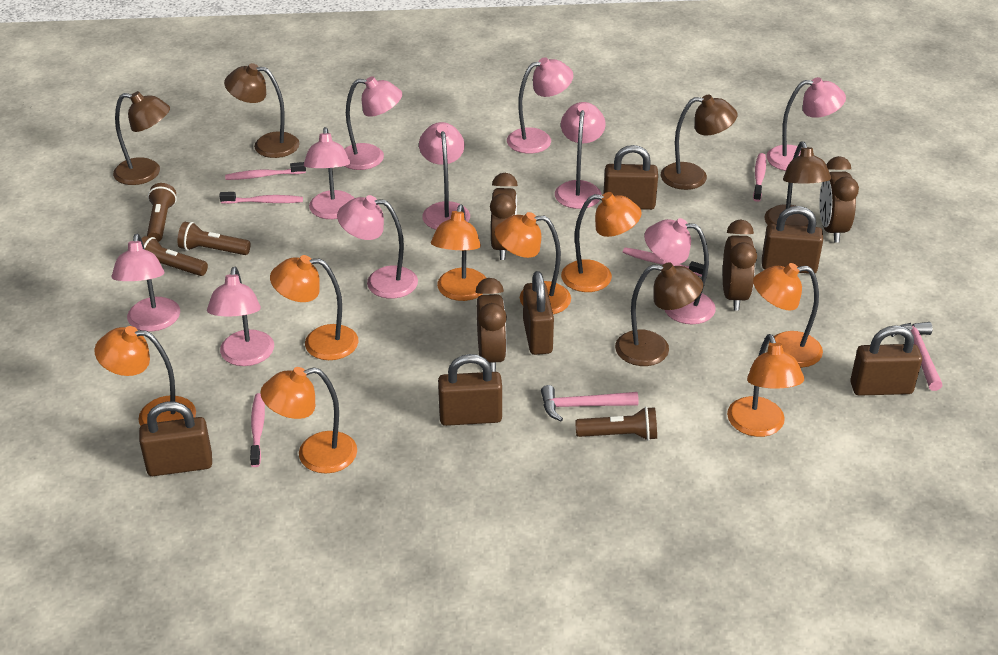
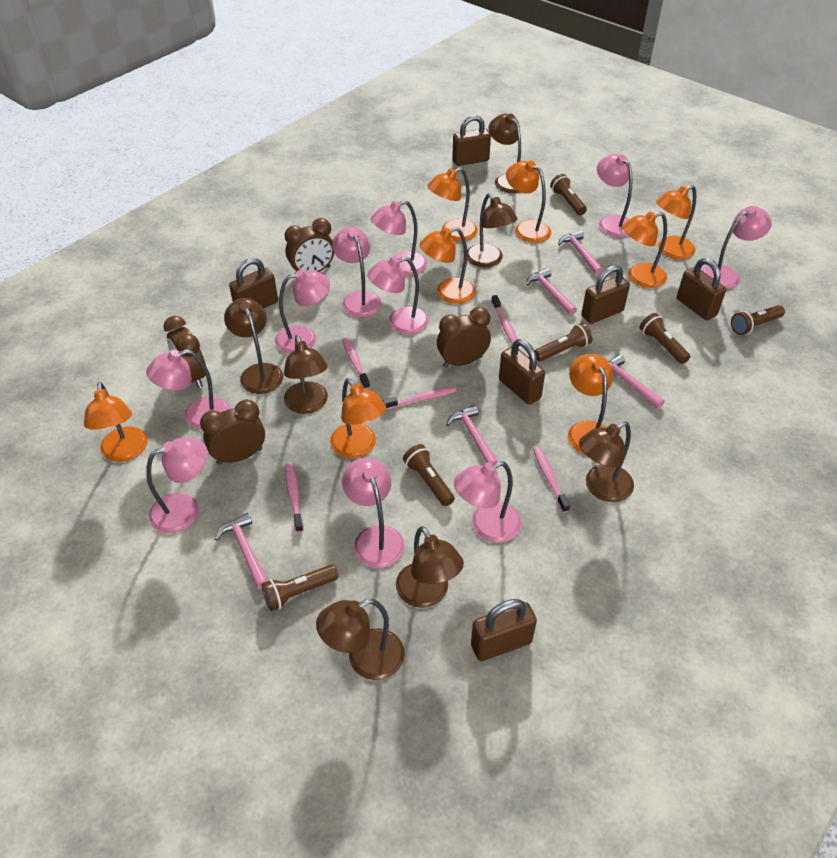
brown flashlight: [141,236,208,276] [147,183,177,242] [177,222,251,255] [575,407,657,441] = 4 -> [262,564,338,611] [403,444,455,506] [535,323,592,361] [550,174,587,215] [640,313,690,364] [731,305,785,335] = 6
brown lamp: [113,91,170,185] [224,63,300,158] [615,263,703,366] [660,95,737,190] [764,141,831,226] = 5 -> [224,298,283,394] [284,335,328,414] [316,599,405,680] [396,526,464,608] [467,193,517,267] [489,114,521,193] [579,421,634,502] = 7
pink hammer: [541,385,639,421] [891,322,943,391] = 2 -> [215,513,268,589] [447,405,498,464] [526,268,577,315] [558,230,603,275] [609,355,665,409] = 5

